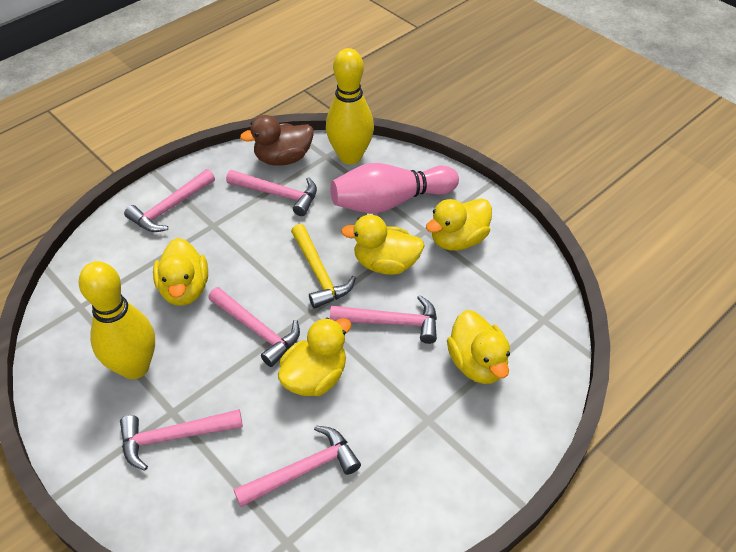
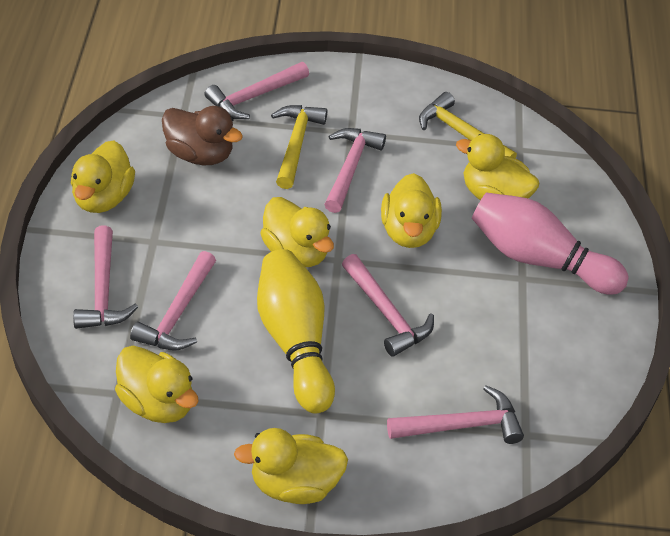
yellow bowling pin: [79,261,155,379] [326,48,374,164] = 2 -> [257,249,335,413] = 1
yellow duck: [153,238,208,306] [278,318,351,396] [341,215,425,275] [426,198,492,251] [447,310,510,384] = 5 -> [71,141,135,213] [115,346,199,423] [234,428,348,504] [260,197,334,267] [381,173,442,248] [456,134,539,200] = 6
yellow hammer: [291,224,356,309] = 1 -> [271,105,327,189] [419,92,517,158] = 2

